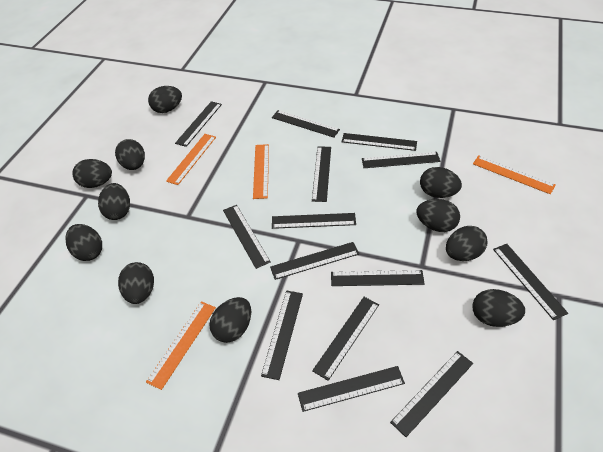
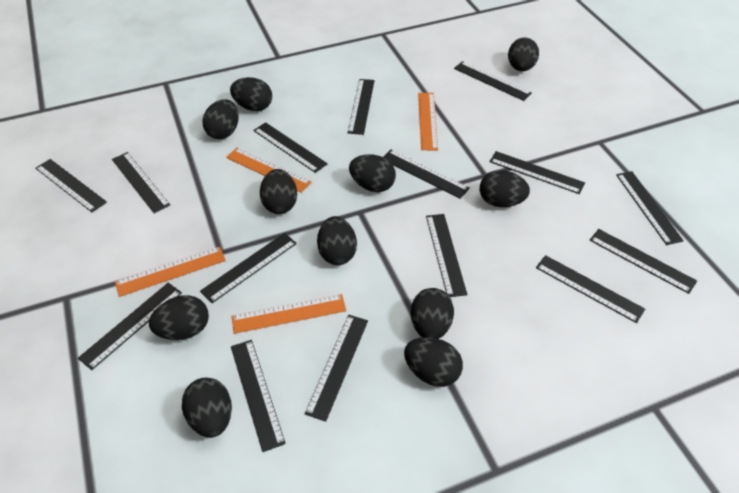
black ruler: [175,101,222,147] [223,205,271,269] [261,291,303,380] [270,242,359,280] [272,110,340,138] [272,213,356,229] [298,366,405,412] [312,146,331,202] [312,297,379,381] [331,270,425,286] [342,133,417,151] [362,152,440,168] [390,351,473,437] [493,244,568,320] = 14 -> [36,159,107,212] [78,283,182,370] [112,152,170,213] [200,233,297,303] [231,340,286,452] [253,122,328,173] [305,315,368,422] [348,79,375,135] [383,150,470,199] [426,214,467,297] [454,61,532,101] [489,151,585,194] [536,255,645,323] [590,229,697,294] [616,171,684,245] = 15

